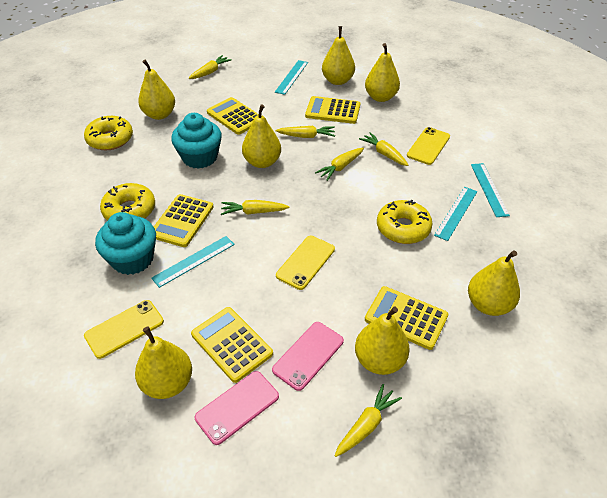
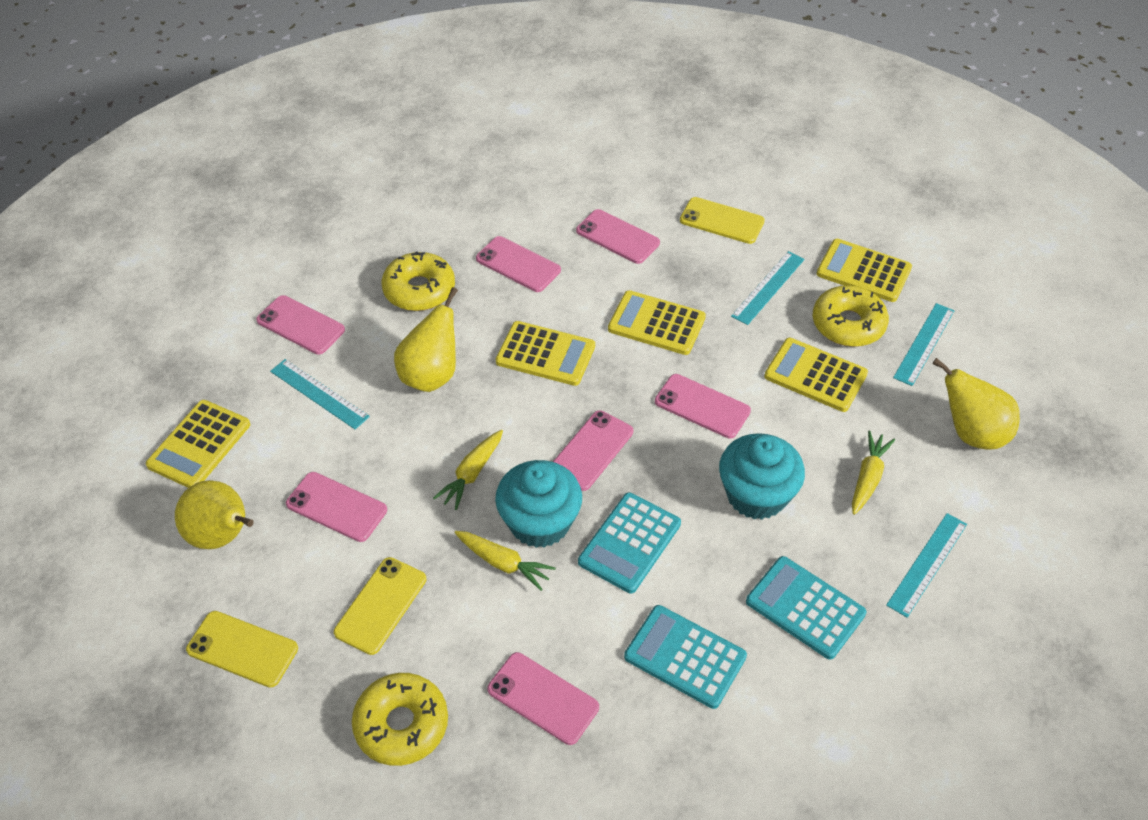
pink phone: [195,371,279,445] [272,322,344,391] = 2 -> [256,295,345,354] [286,472,387,542] [476,236,561,292] [487,652,599,745] [553,410,633,491] [576,209,660,264] [655,374,751,438] = 7
turquoise calculator: none = 0 -> [578,492,681,593] [624,605,747,709] [746,556,867,660] = 3
yellow carrot: [189,55,232,79] [221,200,289,215] [276,126,335,138] [315,148,364,181] [334,384,402,457] [359,132,408,166] = 6 -> [433,430,503,510] [454,531,556,591] [852,431,895,515] = 3
yellow pear: [135,326,192,399] [138,60,175,120] [242,105,281,168] [322,26,355,85] [355,307,410,375] [365,43,400,102] [468,250,520,316] = 7 -> [175,480,254,549] [394,287,458,392] [932,358,1020,450] = 3

